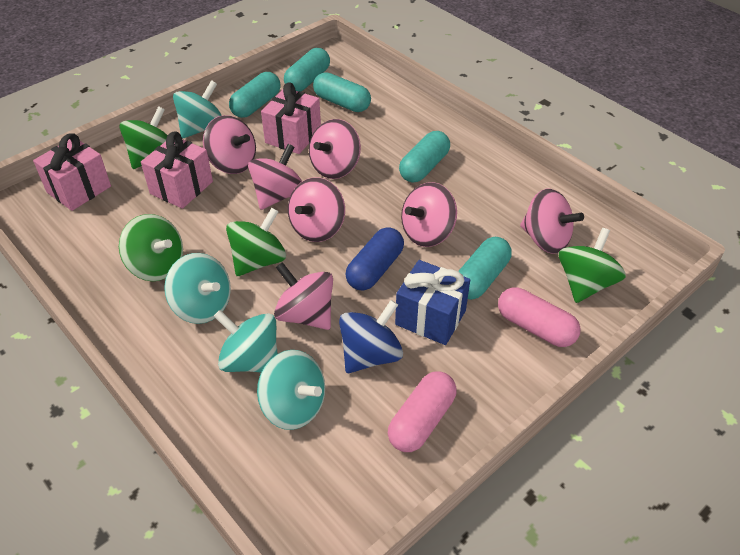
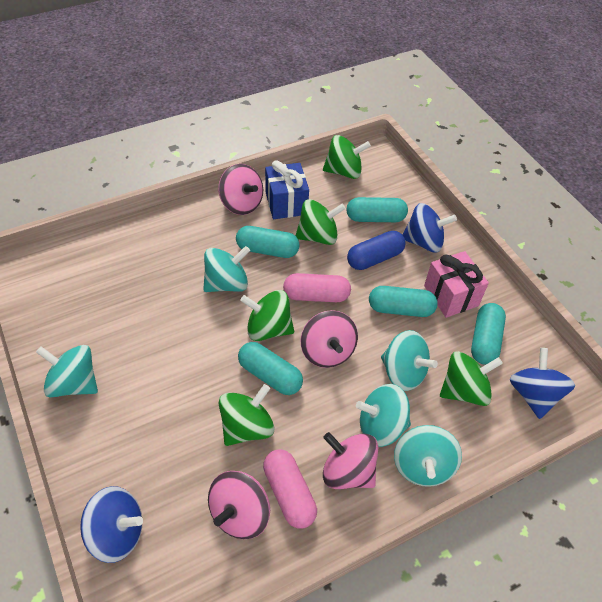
blue spinning top: [339,300,403,373] = 1 -> [80,486,143,563] [402,203,457,253] [510,348,575,419] = 3
green spinning top: [119,106,168,169] [119,214,183,281] [226,208,286,276] [559,228,626,303] = 4 -> [219,384,274,446] [240,290,294,341] [296,199,346,245] [323,135,371,179] [440,351,503,406] = 5
pink gift: [33,133,111,211] [141,132,213,209] [261,82,321,154] = 3 -> [424,251,489,318] = 1
pink spinning top: [203,115,256,174] [248,144,302,210] [274,262,333,330] [288,177,345,242] [309,119,361,179] [401,182,457,247] [520,189,584,254] = 7 -> [208,471,270,539] [218,164,263,215] [301,310,358,368] [323,432,379,489] = 4
turquoise spinning top: [164,253,231,324] [173,80,222,138] [214,310,278,372] [257,350,325,430] = 4 -> [36,345,98,397] [203,246,250,292] [356,384,411,447] [381,330,438,391] [394,425,462,487] = 5

